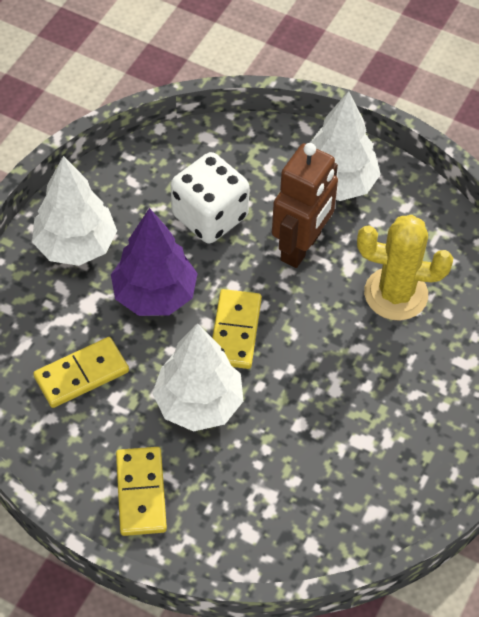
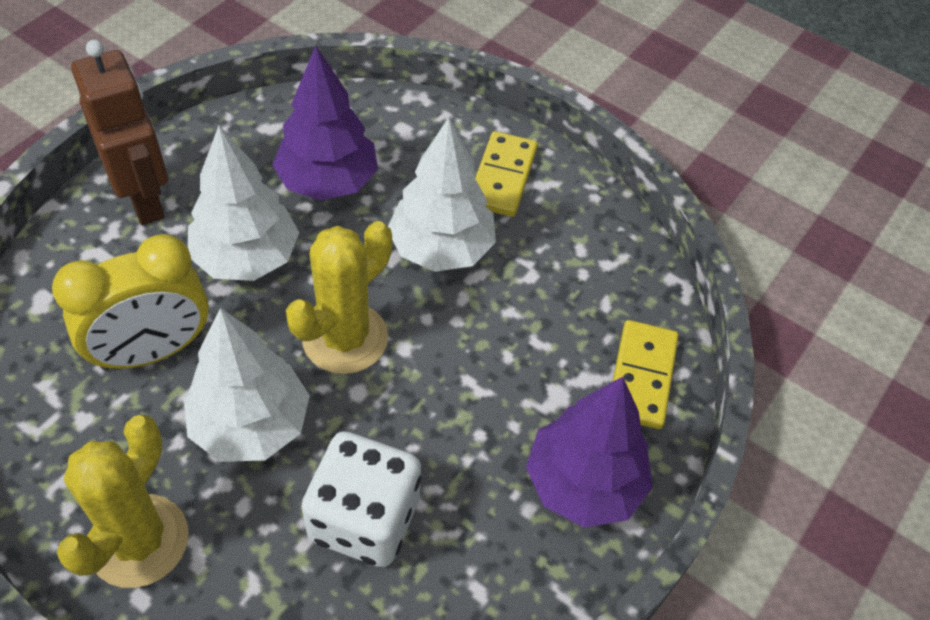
purple tree: [111,208,198,316] = 1 -> [272,46,378,201] [526,377,653,528] = 2
yellow cactus: [357,215,453,321] = 1 -> [57,415,189,588] [286,221,392,374] = 2
yellow clock: none = 0 -> [52,234,209,370] = 1
yellow domino: [33,337,129,408] [116,447,167,536] [212,289,262,369] = 3 -> [475,131,538,217] [612,320,679,429] = 2

